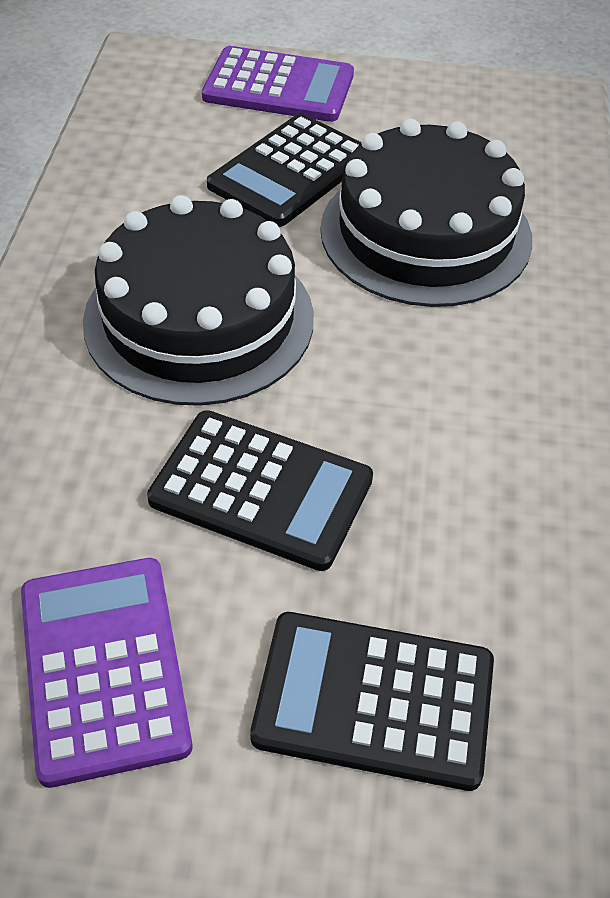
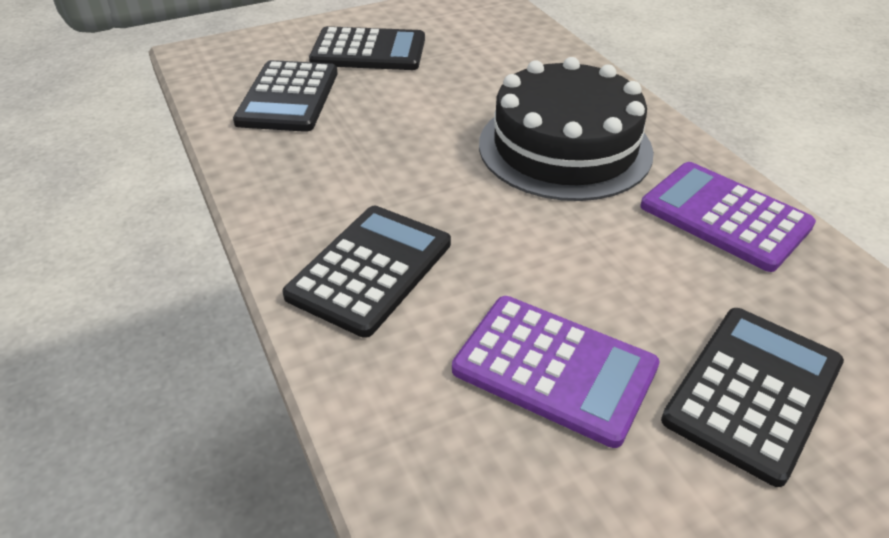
black cake: [83,195,314,406] [320,119,532,307] = 2 -> [479,57,654,201] = 1
black calculator: [147,410,373,571] [207,113,362,227] [250,612,494,791] = 3 -> [233,60,338,132] [282,206,451,338] [309,26,425,70] [661,308,844,487] = 4

